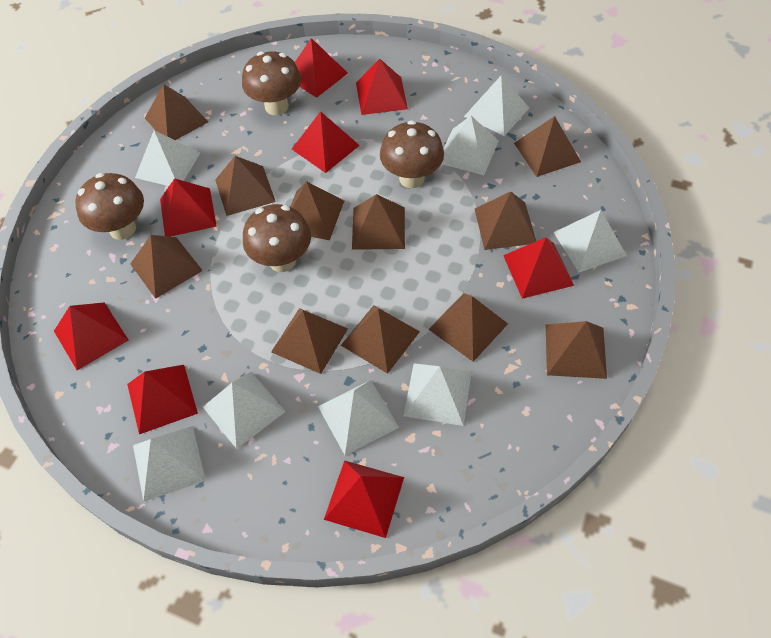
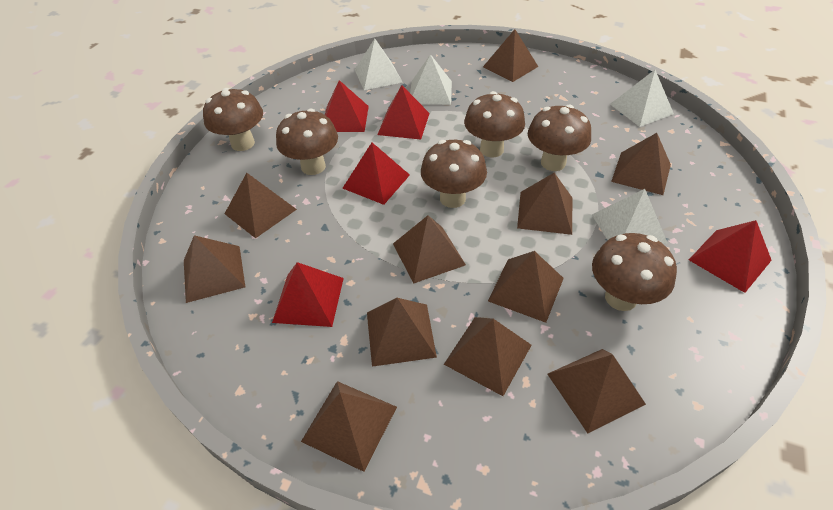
brown mushroom: [75,173,144,240] [242,51,302,115] [243,204,311,272] [380,120,444,188] = 4 -> [203,88,263,151] [276,109,338,175] [421,140,487,208] [464,91,525,158] [528,105,591,171] [592,233,677,311] = 6
red pyramid: [54,302,128,370] [127,365,198,434] [160,178,217,237] [292,111,360,173] [295,38,348,98] [324,460,404,538] [356,59,408,115] [503,237,574,299] = 8 -> [272,262,344,327] [325,80,369,132] [343,143,410,205] [377,85,430,140] [689,220,772,293] = 5
white pyramid: [133,426,206,502] [135,130,200,186] [203,372,286,449] [318,380,399,456] [404,363,472,426] [442,116,499,175] [464,75,529,136] [553,210,627,272] = 8 -> [355,39,403,90] [410,54,452,105] [592,189,667,244] [610,70,674,127] = 4

